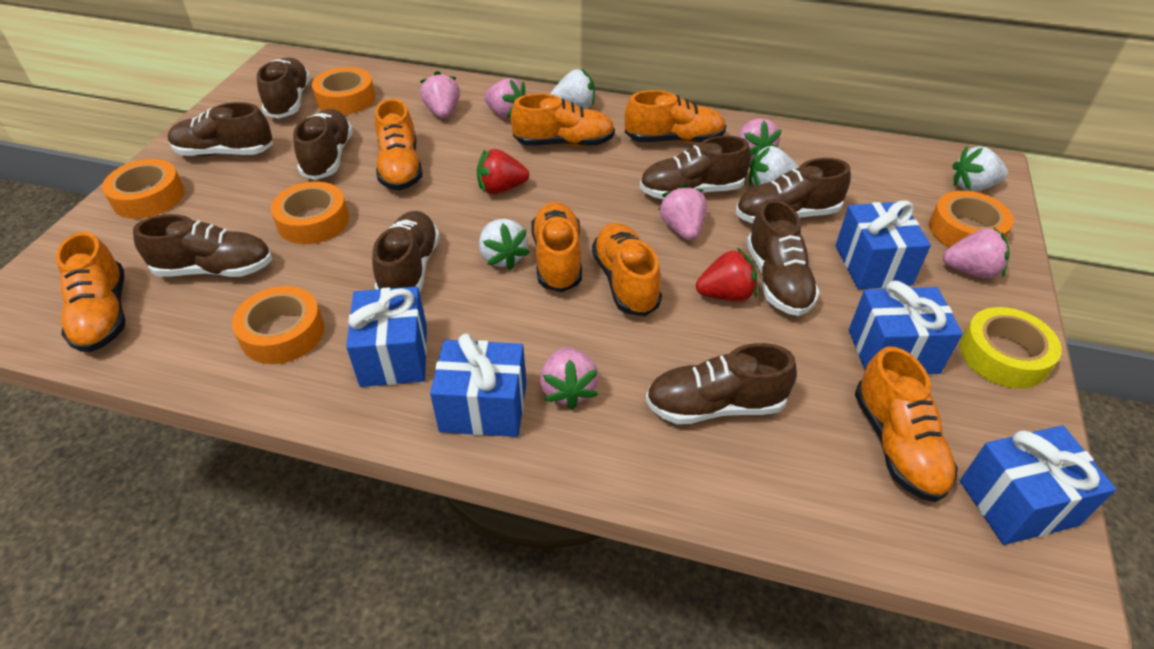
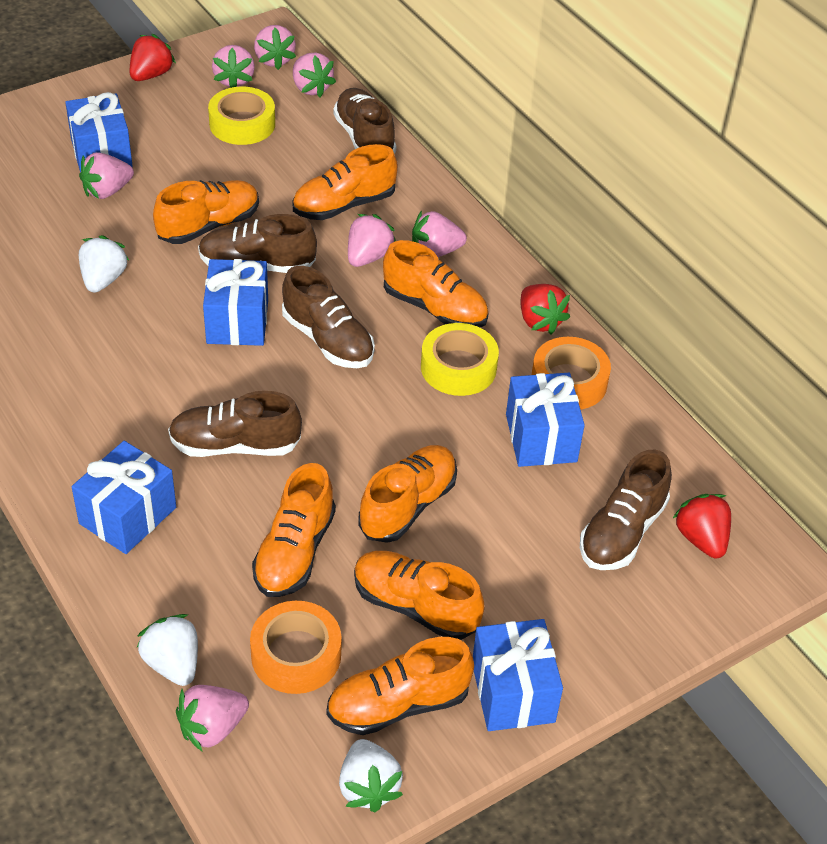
brown shoe: [133,214,272,277] [168,102,273,156] [257,57,311,118] [293,109,353,180] [372,211,440,292] [640,136,751,199] [646,343,797,424] [736,158,851,224] [747,199,820,316] = 9 -> [168,391,302,457] [198,214,317,273] [282,266,375,368] [333,88,397,154] [580,450,672,570] = 5
orange tape: [102,159,184,219] [232,286,324,364] [271,182,349,244] [312,67,375,115] [929,191,1014,248] = 5 -> [250,601,342,694] [532,337,611,410] = 2
pink strawberry: [420,71,460,118] [484,78,526,119] [540,347,599,410] [659,184,707,241] [738,118,782,161] [943,228,1010,278] = 6 -> [79,152,134,199] [176,685,249,752] [212,45,255,88] [254,25,296,70] [293,52,336,97] [348,214,396,267] [412,211,467,257] = 7
red strawberry: [477,149,529,194] [696,248,758,301] = 2 -> [130,34,176,81] [521,284,570,334] [672,494,731,558] = 3
white strawberry: [479,219,530,270] [550,69,595,109] [749,146,799,186] [952,146,1008,191] = 4 -> [79,235,129,293] [137,614,198,686] [339,739,403,812] = 3
yellow tape: [960,307,1062,389] = 1 -> [208,87,275,145] [421,323,499,396] = 2

